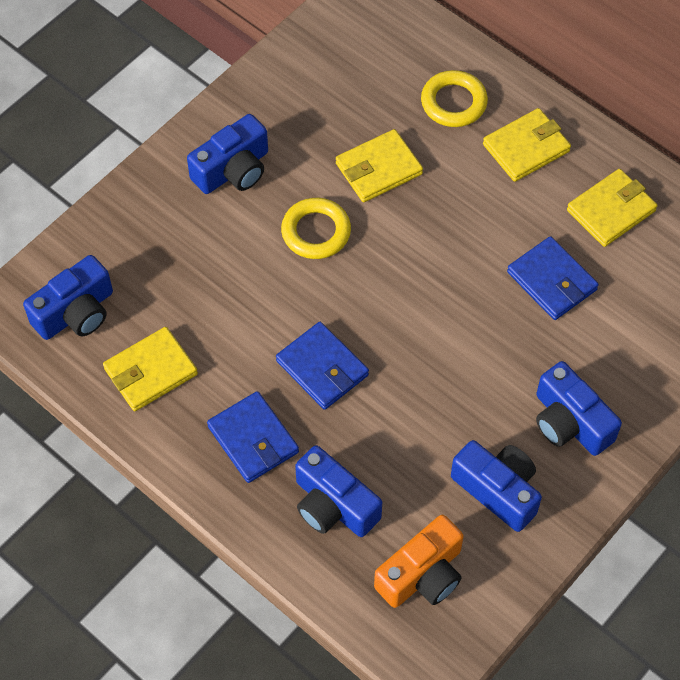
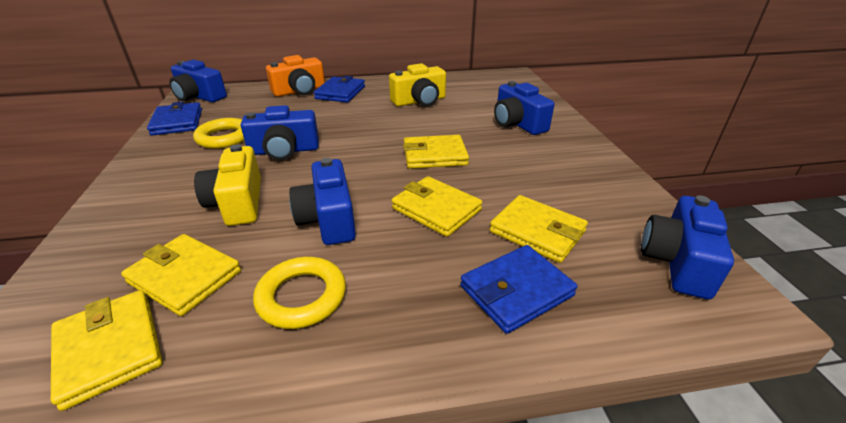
yellow camera: none = 0 -> [194,144,261,226] [389,63,446,106] = 2
yellow wallet: [103,327,198,411] [336,129,423,202] [483,108,571,182] [567,169,657,247] = 4 -> [51,290,162,411] [121,234,241,316] [392,176,482,237] [403,135,469,169] [490,195,588,263] = 5

